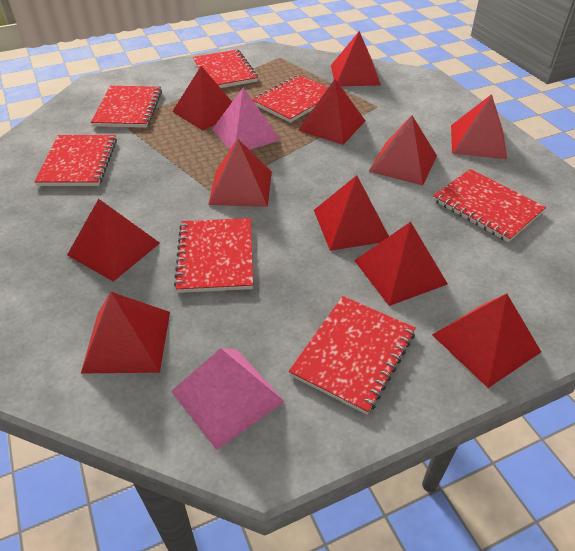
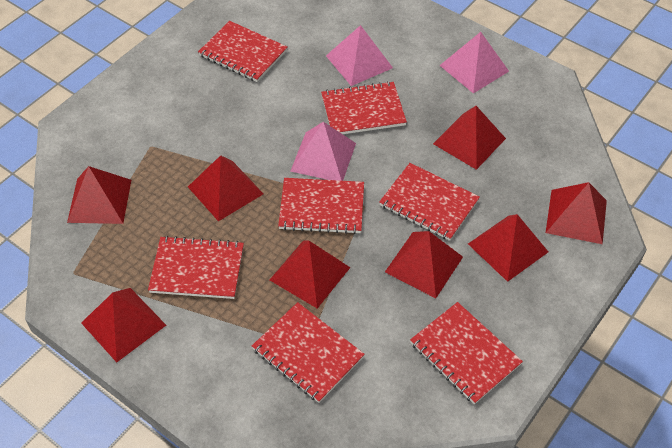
pink pyramid: [171,348,285,450] [212,88,281,150] = 2 -> [291,122,356,181] [326,25,393,86] [439,32,509,93] = 3
red pyramid: [67,199,160,282] [81,292,170,374] [172,66,232,131] [208,138,272,207] [298,79,365,145] [314,175,389,251] [331,31,381,86] [354,222,448,306] [368,115,437,186] [432,294,541,388] [451,94,507,159] = 11 -> [67,166,131,224] [81,288,166,362] [188,155,264,221] [270,240,351,308] [385,231,463,298] [433,106,506,170] [468,214,548,282] [546,182,607,244] = 8

